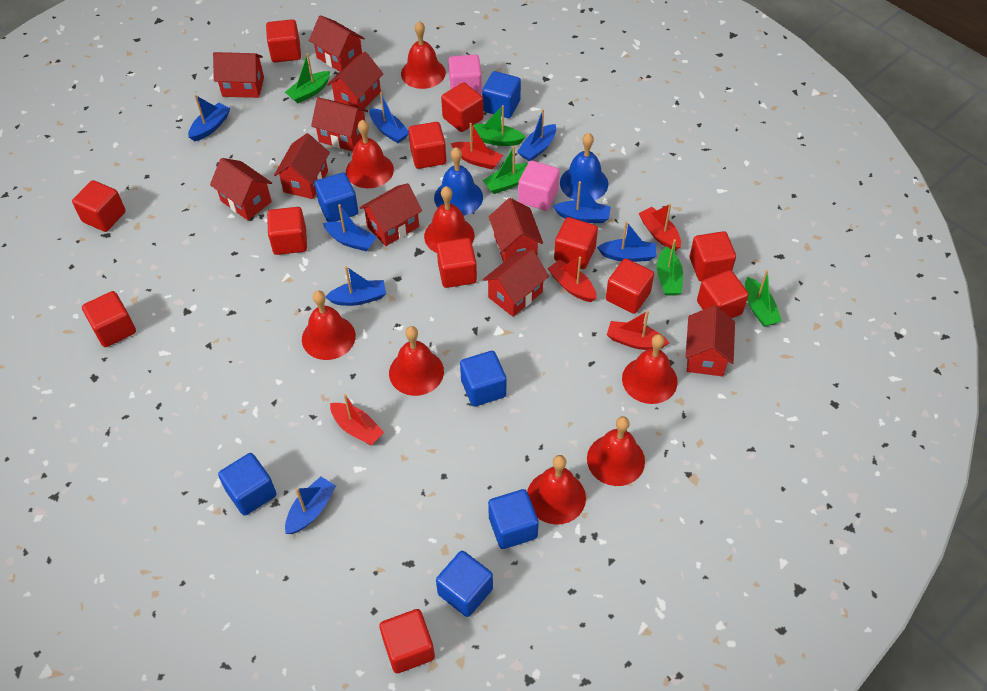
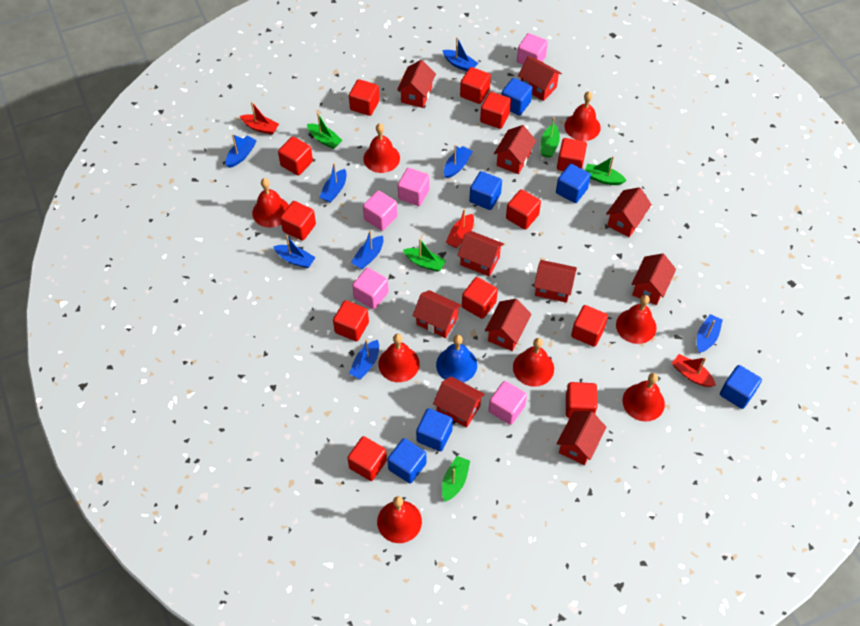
blue bell: [434,147,483,216] [560,133,608,200] = 2 -> [436,335,477,383] = 1
pink cube: [448,55,482,95] [518,161,560,211] = 2 -> [352,268,389,309] [363,190,398,231] [398,168,430,206] [489,381,527,425] [517,33,548,65] = 5
red boat: [330,394,384,445] [450,123,503,170] [548,257,596,302] [607,310,669,350] [639,204,681,251] = 5 -> [240,102,279,135] [446,209,474,248] [672,354,716,387] = 3
red house: [210,158,272,220] [213,52,264,98] [274,133,330,199] [309,15,365,72] [311,97,368,152] [327,52,383,111] [360,183,422,246] [483,250,549,317] [489,198,543,262] [686,305,735,376] = 10 -> [397,60,436,108] [413,290,462,338] [433,376,485,428] [457,231,504,277] [485,299,531,351] [494,125,536,174] [518,56,562,101] [534,260,577,303] [557,411,607,465] [606,187,652,237] [631,253,676,305] = 11

